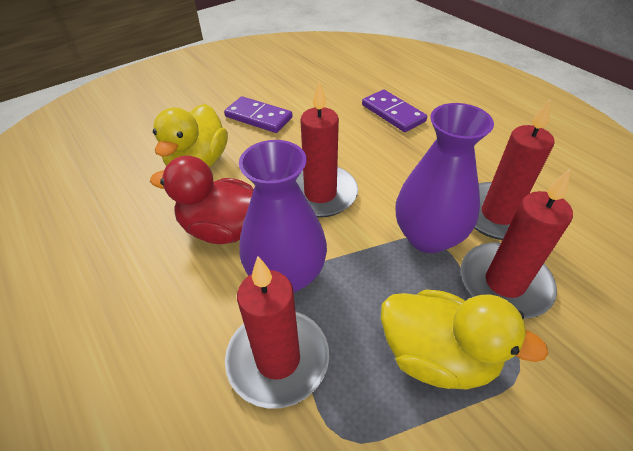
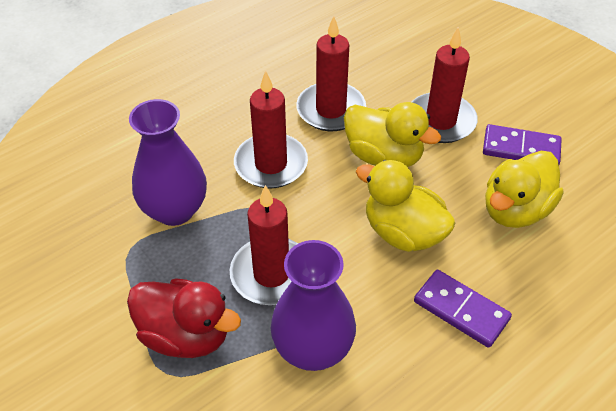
yellow duck: [153,104,228,167] [381,290,549,390] = 2 -> [344,102,441,167] [356,160,455,252] [485,151,563,228] = 3

